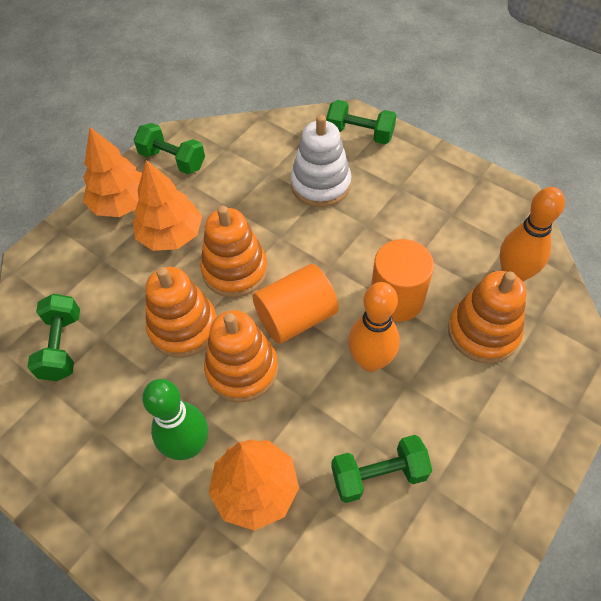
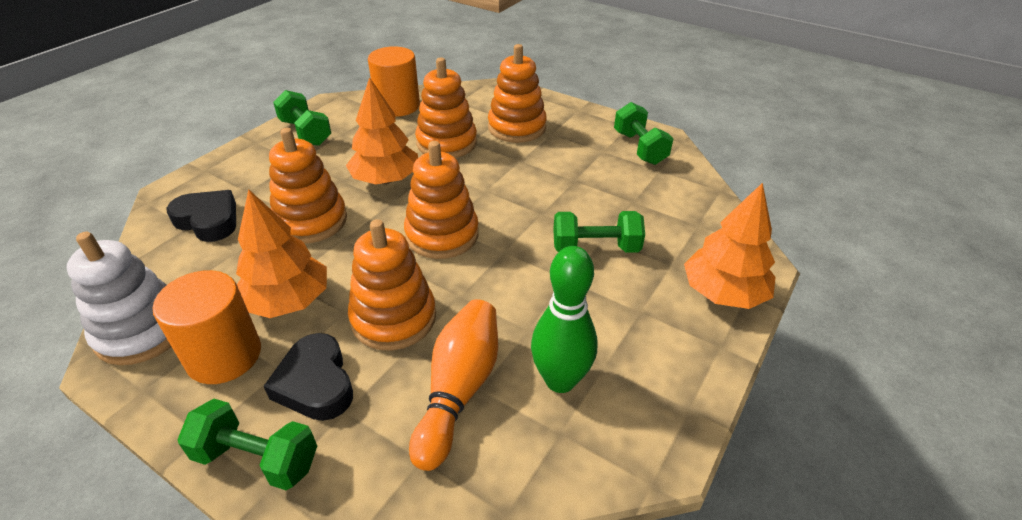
black heart: none = 0 -> [166,190,236,242] [264,333,353,421] = 2
orange bowling pin: [348,282,400,372] [499,187,565,282] = 2 -> [409,299,498,471] = 1
orange stacking toy: [145,267,217,358] [200,206,268,298] [204,310,278,402] [448,271,526,363] = 4 -> [269,128,347,244] [348,219,436,350] [404,141,479,259] [415,57,477,158] [488,44,547,143] = 5

